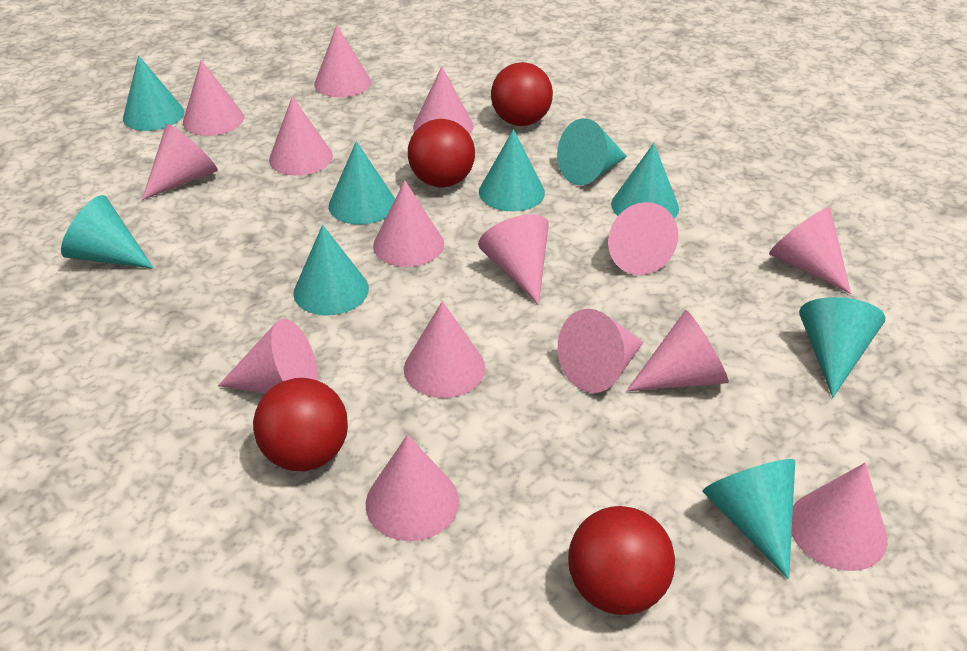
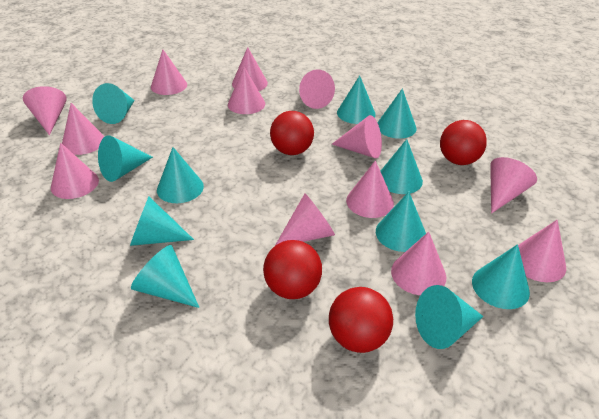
pink cone: [142,124,218,200] [183,60,244,136] [218,319,318,394] [269,96,333,176] [314,25,371,97] [366,435,459,541] [373,180,444,267] [404,301,485,398] [413,66,474,134] [478,214,549,305] [558,309,644,393] [608,202,678,275] [627,310,729,391] [769,207,851,294] [791,463,888,571] = 15 -> [23,86,67,135] [51,143,99,199] [62,103,104,155] [151,49,187,95] [228,67,265,114] [232,47,268,91] [275,194,335,246] [299,69,335,109] [332,115,382,159] [346,160,394,218] [391,231,446,295] [490,157,537,214] [518,220,566,282] = 13
turquoise cone: [61,195,154,269] [123,55,184,131] [293,225,369,316] [329,141,395,225] [479,129,545,212] [557,118,627,185] [611,143,679,219] [702,459,795,579] [799,297,885,398] = 9 -> [92,83,135,124] [98,135,153,182] [130,197,194,246] [131,245,200,308] [157,147,204,203] [337,75,376,124] [376,192,426,252] [377,88,417,139] [380,139,423,194] [415,285,483,349] [472,244,530,309] = 11

